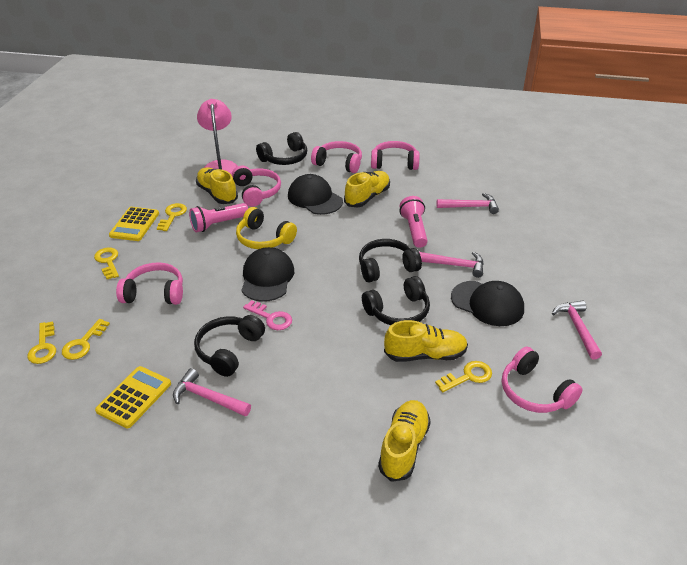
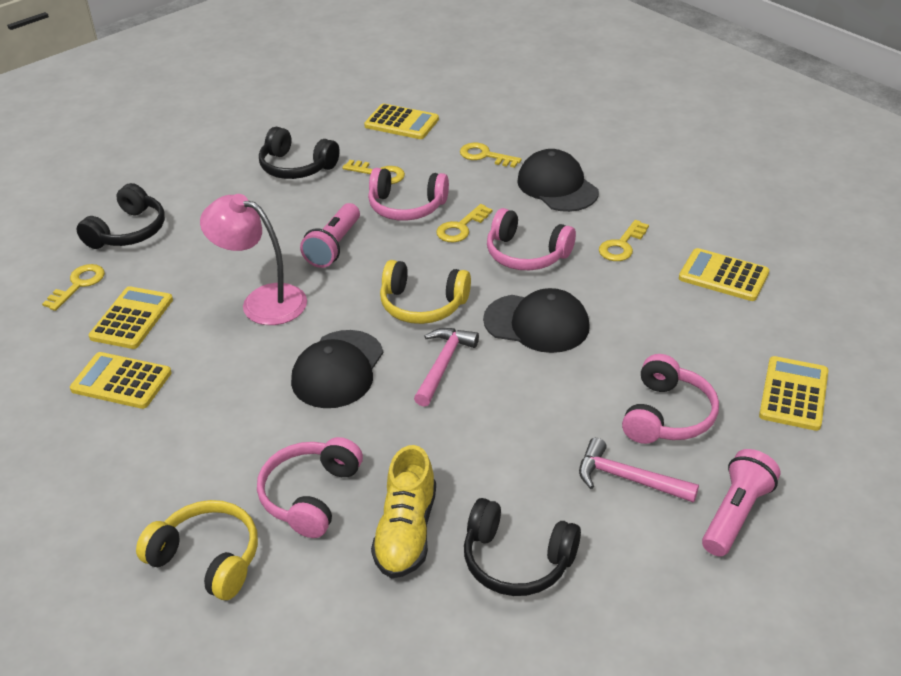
black headphones: [194,315,265,377] [256,132,307,165] [359,239,422,282] [362,276,430,325] = 4 -> [76,183,165,249] [259,127,340,179] [464,498,581,596] = 3
pink hammer: [173,368,251,416] [419,252,484,278] [436,193,499,214] [552,300,602,360] = 4 -> [414,328,479,407] [579,438,699,503] = 2
pink headphones: [116,262,183,305] [232,165,281,207] [311,141,362,173] [371,141,419,170] [502,346,582,413] = 5 -> [257,437,363,538] [368,168,449,221] [487,208,576,270] [622,354,719,444] = 4
pink key: [243,300,292,330] = 1 -> none = 0
yellow calculator: [95,366,171,429] [109,207,159,241] = 2 -> [70,352,172,409] [89,286,173,349] [364,103,439,139] [679,248,769,301] [759,356,828,431] = 5
yellow headphones: [236,207,297,249] = 1 -> [136,500,258,600] [380,260,471,324] = 2
yellow shoe: [196,167,238,204] [344,171,390,207] [378,400,431,482] [384,320,468,362] = 4 -> [371,445,436,578] = 1

